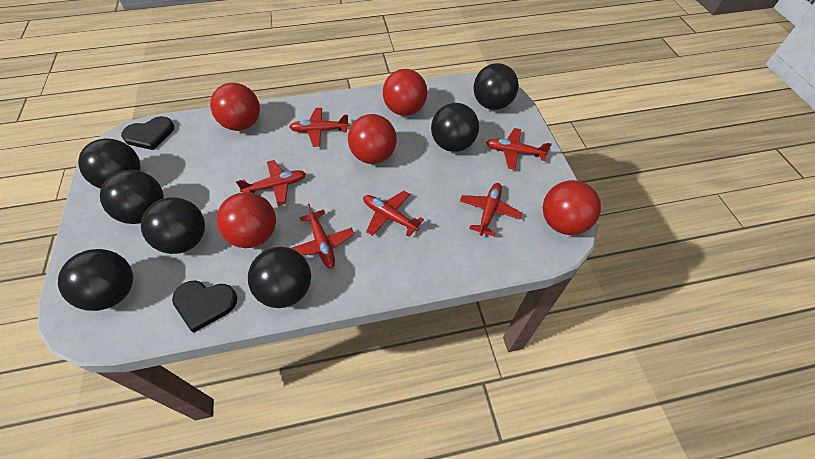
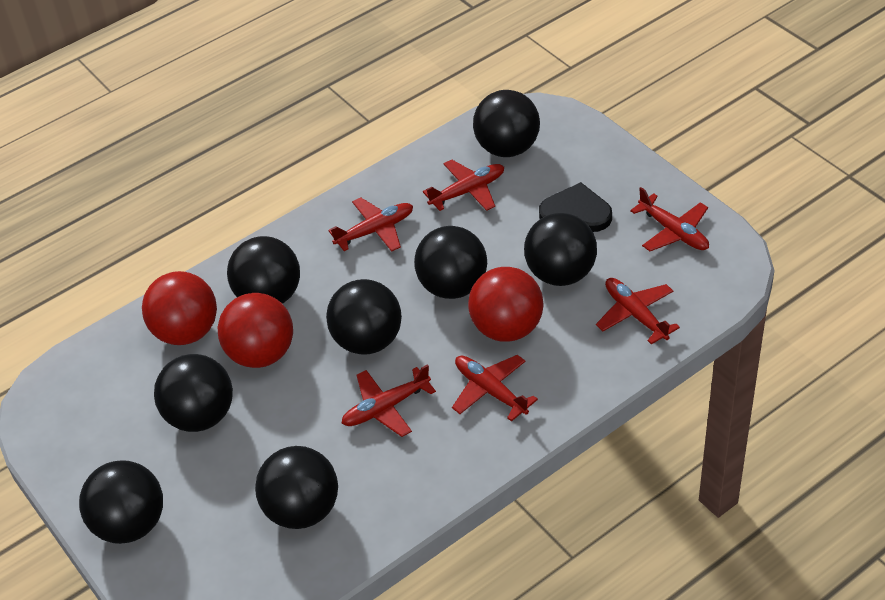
black ball: [58,249,133,311] [78,138,140,189] [100,170,164,224] [141,197,205,254] [248,247,311,308] [431,103,479,152] [474,63,519,110] = 7 -> [79,460,163,544] [154,354,233,432] [227,236,300,304] [255,446,338,529] [326,279,402,355] [414,226,487,299] [473,90,540,157] [524,213,597,286] = 8
black heart: [121,116,174,150] [172,281,237,333] = 2 -> [539,182,612,232] = 1
red ball: [210,83,260,131] [217,192,276,248] [348,114,397,164] [383,69,428,116] [543,180,601,235] = 5 -> [142,271,217,345] [218,293,293,368] [468,267,544,342] = 3

